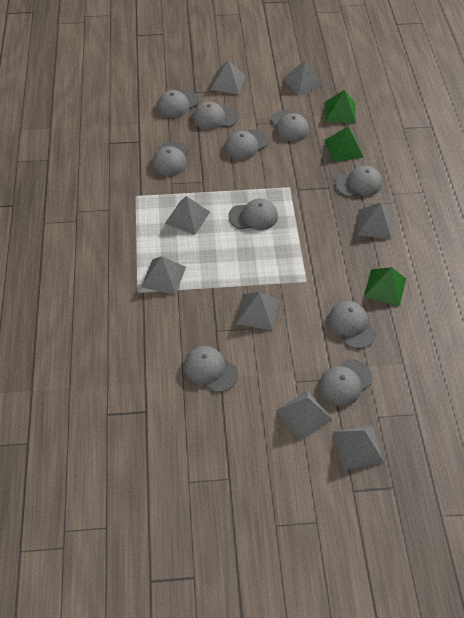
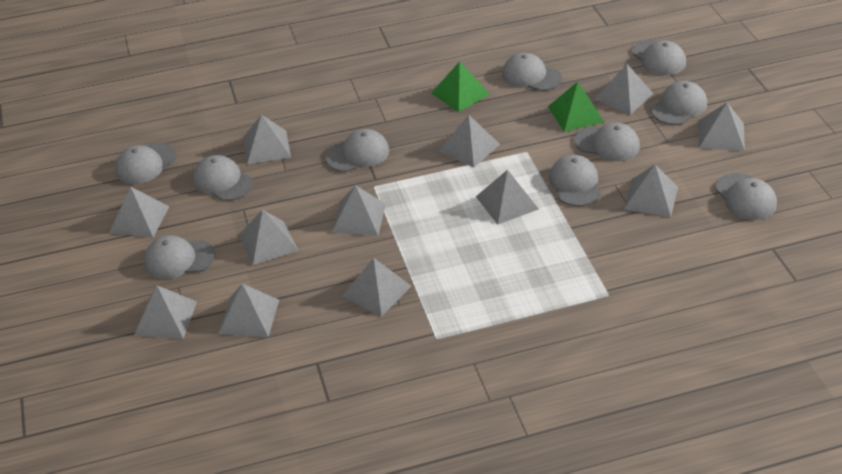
green pyramid: [325,90,356,124] [325,126,364,162] [364,267,406,307] = 3 -> [431,61,490,112] [548,82,604,132] = 2
grey pyramid: [141,256,186,295] [165,196,210,235] [211,60,245,94] [236,292,279,331] [276,390,333,441] [283,59,323,96] [333,425,384,470] [357,203,392,239] = 8 -> [109,187,169,238] [134,285,197,339] [218,283,279,337] [239,210,299,265] [243,115,291,164] [332,185,386,236] [342,258,411,317] [439,115,500,167] [476,170,539,224] [595,64,654,115] [624,165,678,217] [699,102,745,151] = 12

